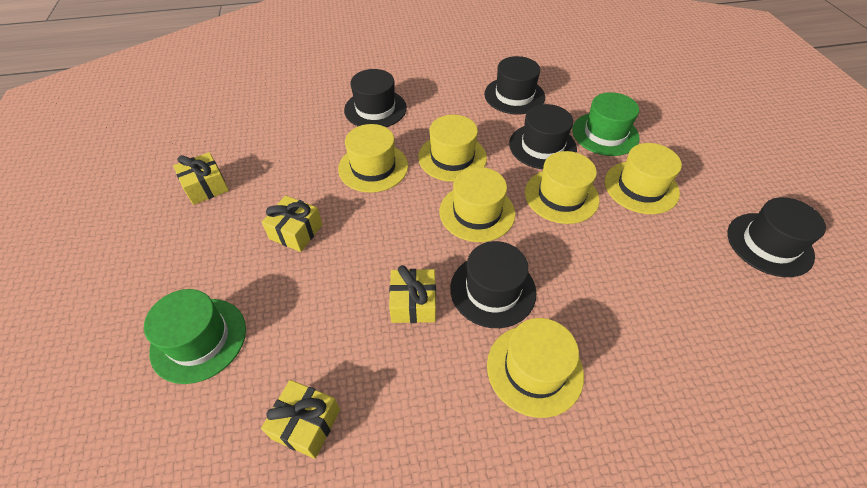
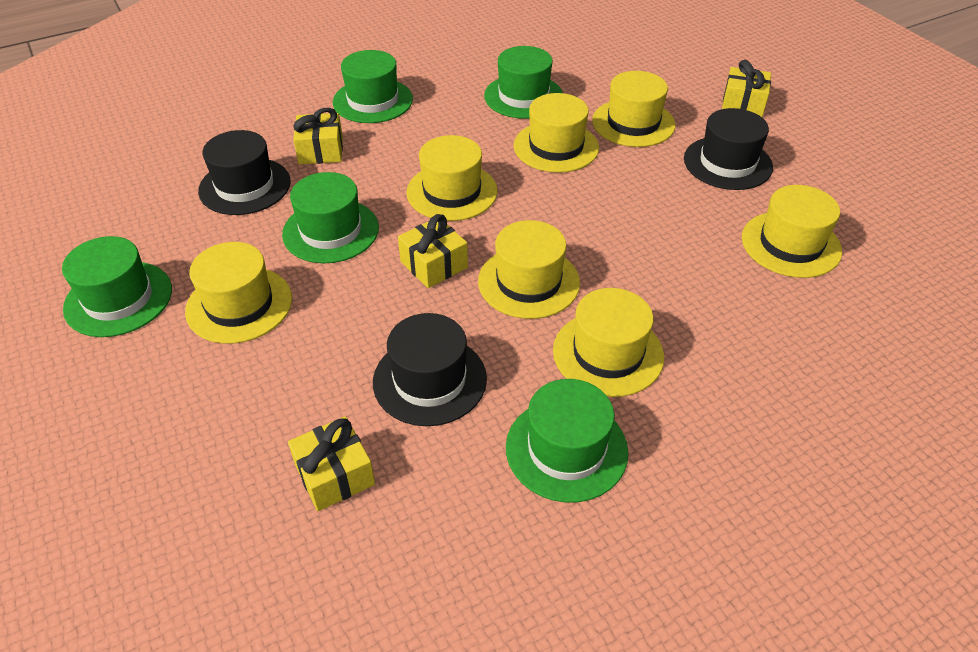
black hat: [344,69,407,127] [450,241,537,328] [484,56,545,114] [509,104,577,169] [728,197,826,277] = 5 -> [198,130,291,215] [373,313,487,426] [684,108,773,190] = 3
green hat: [144,289,246,384] [572,92,640,156] = 2 -> [62,236,172,337] [282,172,379,263] [333,50,413,123] [484,46,563,119] [506,379,628,503] = 5
yellow hat: [338,124,408,193] [418,115,487,182] [440,167,515,242] [487,318,584,418] [525,151,600,224] [605,143,682,214] = 6 -> [185,242,292,344] [406,135,497,221] [478,220,580,319] [514,93,599,173] [553,288,664,397] [592,71,675,147] [742,185,842,278] = 7

